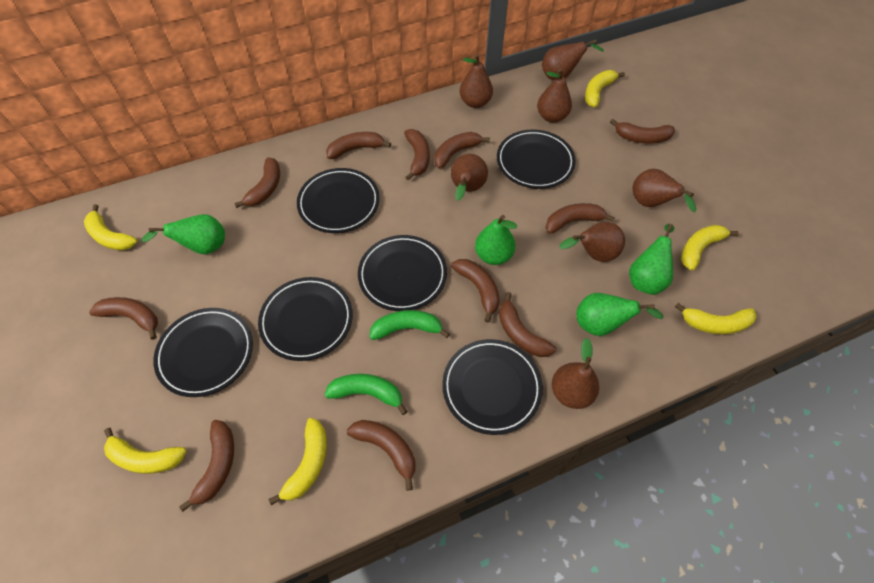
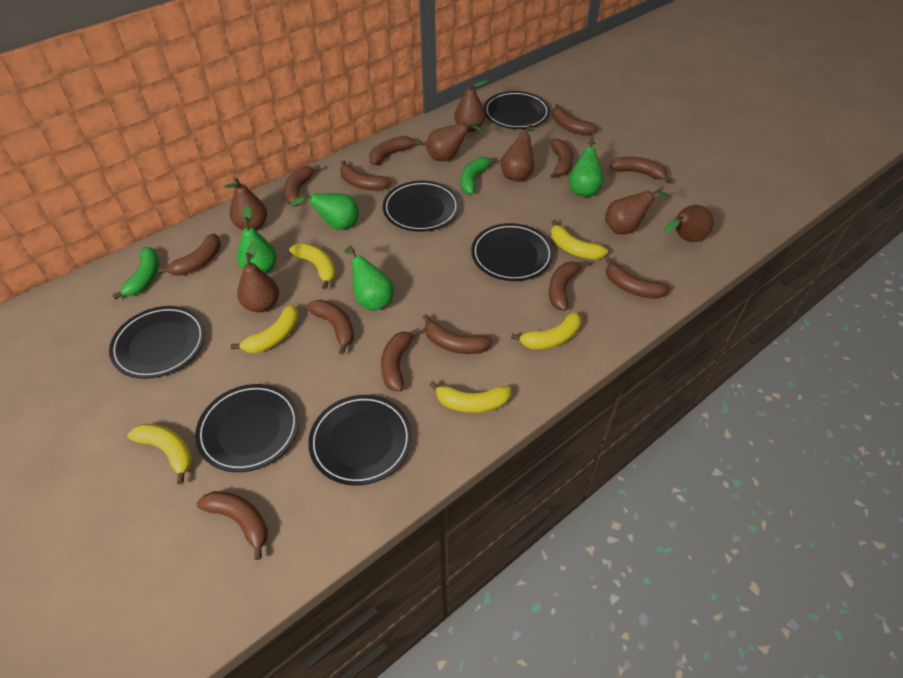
brown banana: [89,297,158,340] [179,420,234,512] [234,157,280,208] [326,132,391,159] [347,420,415,491] [404,129,430,180] [434,132,490,169] [451,259,500,323] [499,292,556,357] [545,203,615,234] [610,119,675,143] = 11 -> [158,233,221,276] [197,491,268,560] [284,165,320,206] [306,300,354,354] [340,160,391,191] [369,136,422,165] [381,328,421,391] [423,314,493,354] [549,261,588,311] [550,138,573,179] [552,104,597,135] [605,257,670,299] [610,156,671,183] = 13

